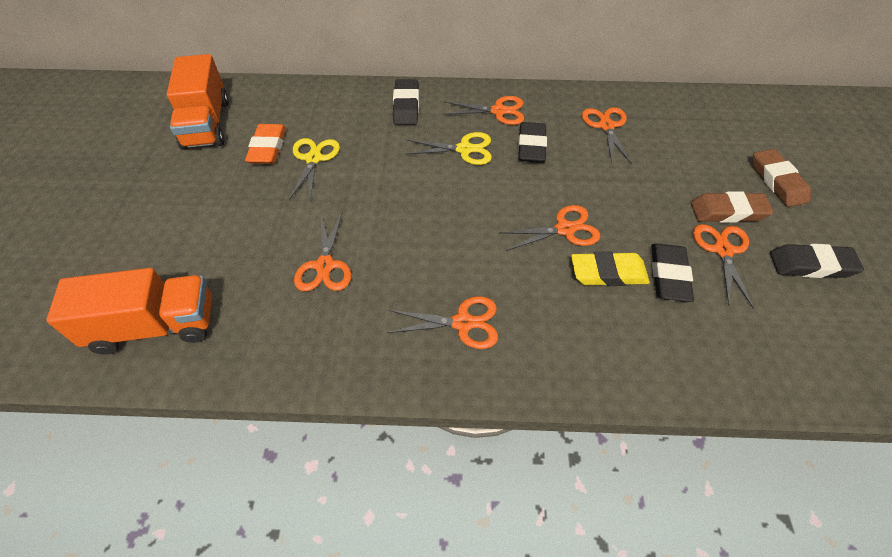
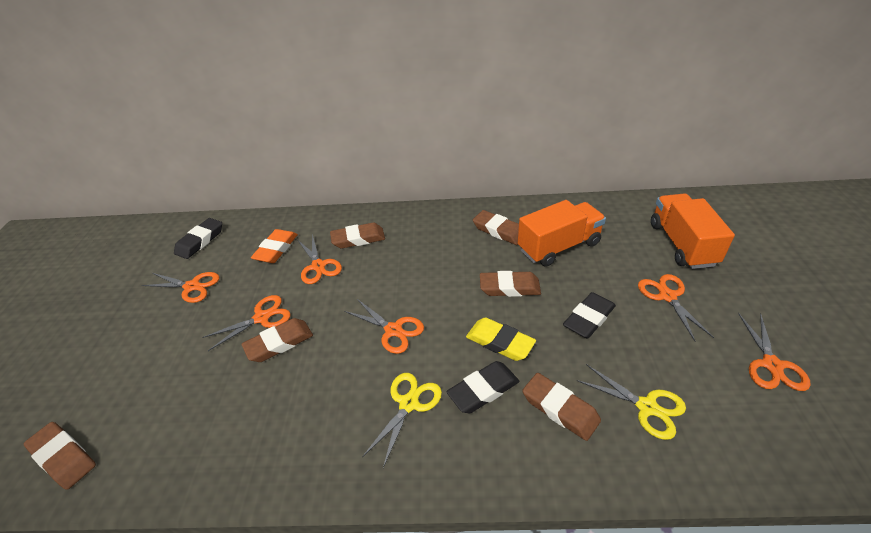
black eraser: [393,79,419,125] [518,122,547,163] [651,244,694,302] [770,244,864,278] = 4 -> [174,218,222,259] [446,361,519,413] [563,292,616,339] = 3
brown eraser: [691,191,774,223] [753,149,811,207] = 2 -> [24,422,96,490] [241,318,313,362] [330,223,385,249] [473,210,519,245] [480,271,541,297] [522,373,601,441] = 6

